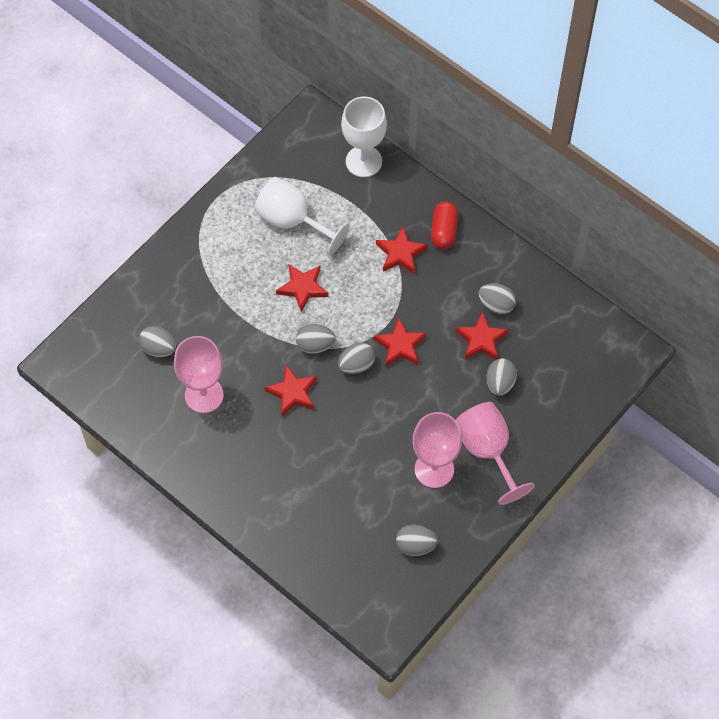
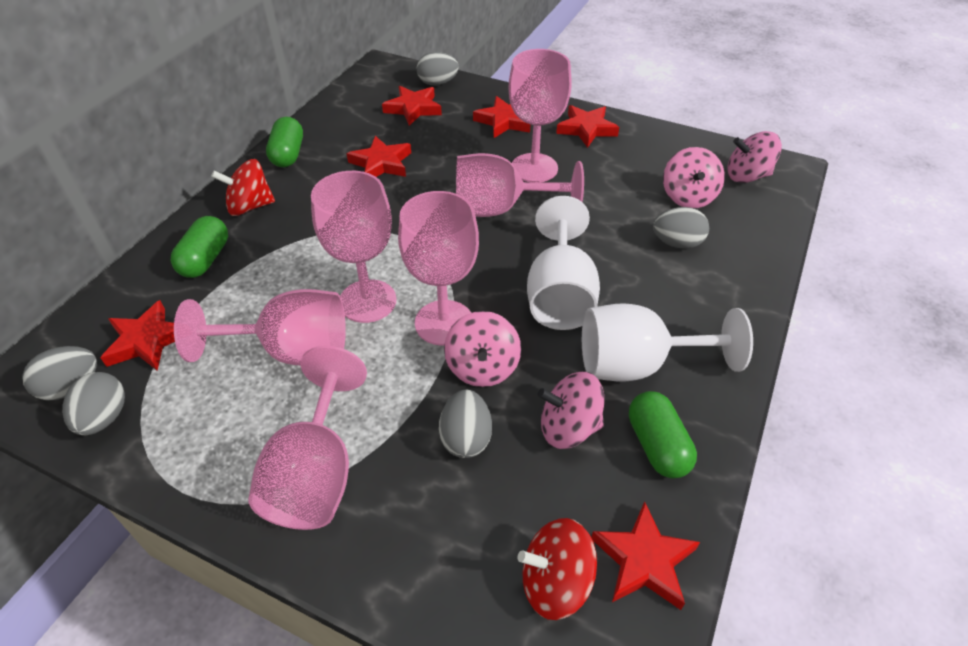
green capsule: none = 0 -> [171,216,228,278] [266,117,303,167] [629,391,697,478] = 3
grey egg: [139,326,176,357] [296,324,336,354] [338,342,375,374] [396,525,438,556] [478,283,516,315] [487,358,517,396] = 6 -> [22,346,97,400] [62,372,125,436] [417,52,459,86] [439,390,492,458] [653,207,709,249] = 5
pink goblet: [174,336,224,413] [412,412,462,488] [456,402,535,505] = 3 -> [174,289,346,365] [248,346,367,530] [311,171,396,323] [398,191,479,346] [456,153,584,217] [509,49,572,182] = 6
pink spinning top: none = 0 -> [444,311,521,387] [538,372,604,449] [663,147,725,208] [727,131,782,183] = 4
red capsule: [431,202,458,249] = 1 -> none = 0
red spinning top: none = 0 -> [211,159,275,216] [517,518,597,620] = 2
red star: [264,365,317,416] [276,264,329,312] [374,318,426,367] [376,226,428,274] [455,311,509,360] = 5 -> [101,300,175,371] [347,136,411,177] [382,86,442,126] [473,96,531,138] [556,105,619,148] [591,501,700,610] = 6

